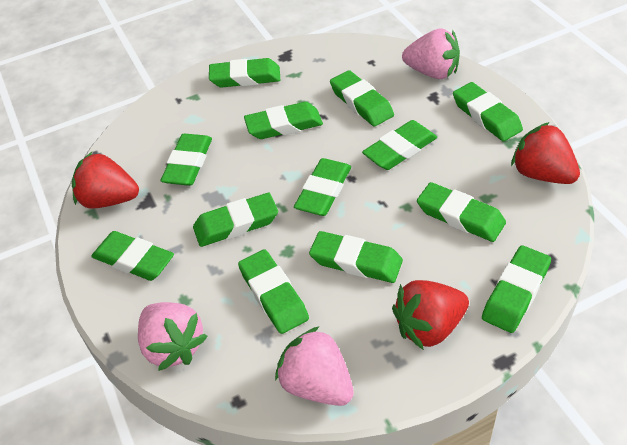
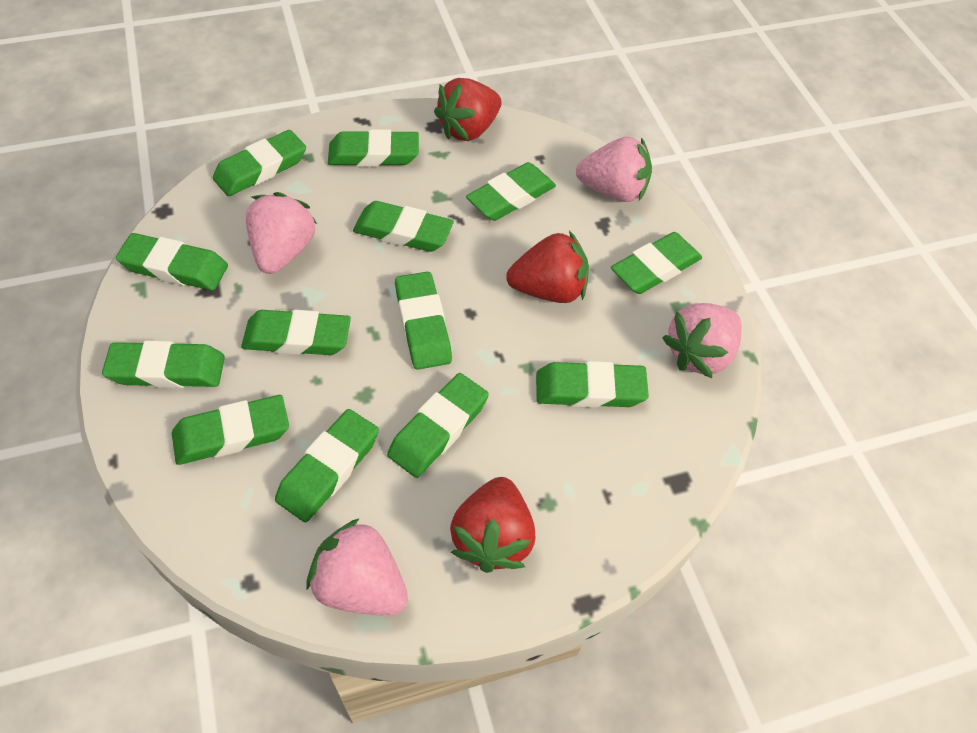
pink strawberry: [138,302,208,371] [275,326,354,406] [402,28,460,79] = 3 -> [246,192,317,274] [306,518,408,616] [576,137,652,202] [663,303,742,378] = 4

